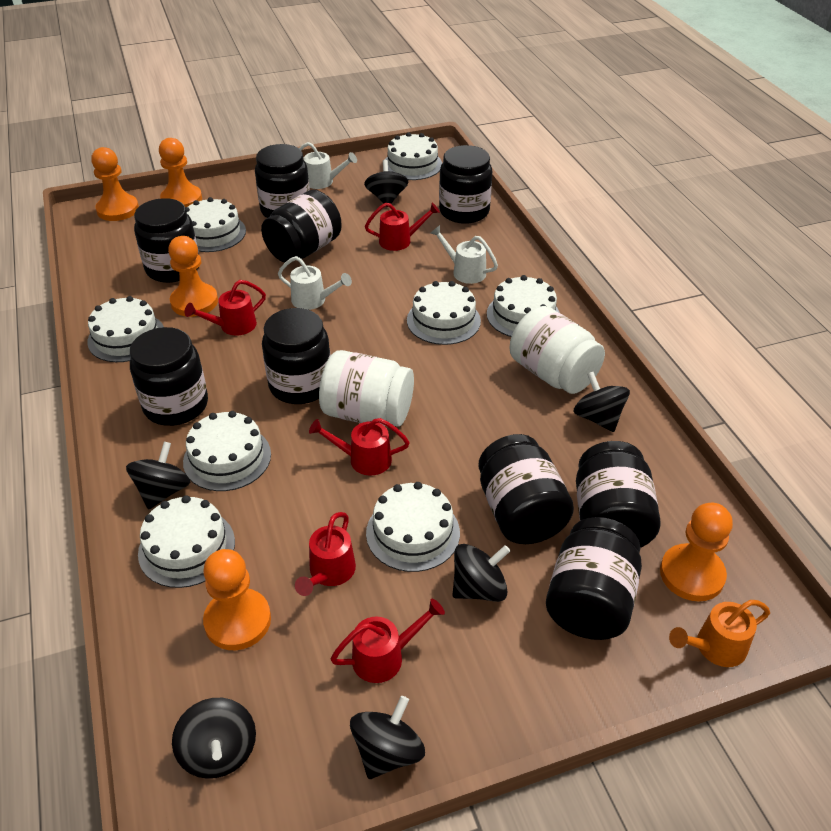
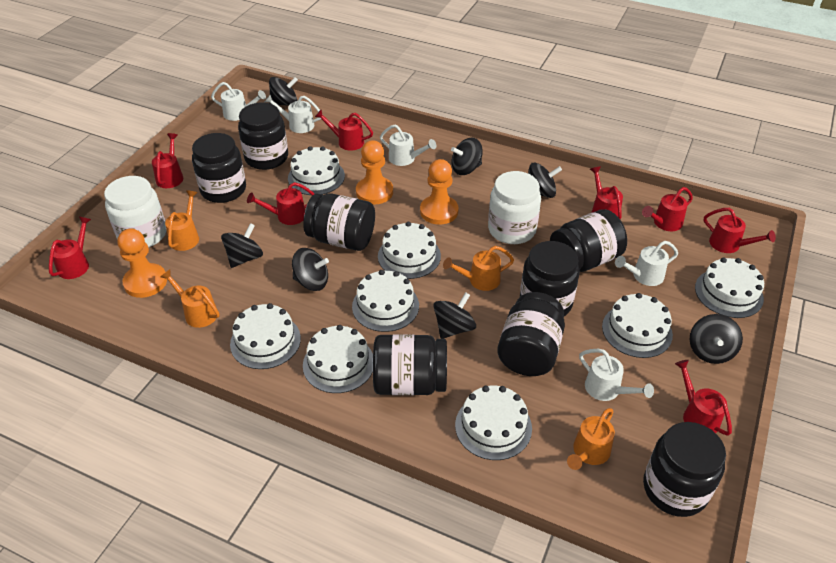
black jar: [130,327,208,426] [134,198,199,283] [255,144,310,218] [261,190,342,262] [262,308,331,404] [439,145,492,224] [478,434,574,544] [546,517,642,640] [576,441,661,548] = 9 -> [192,133,246,203] [238,103,288,170] [303,193,375,251] [373,334,447,395] [497,292,565,376] [520,241,580,316] [550,209,627,272] [643,422,726,517] = 8
black spinning top: [126,442,190,510] [172,698,256,779] [350,696,425,779] [364,160,408,207] [453,544,510,602] [573,372,630,432] = 6 -> [221,223,263,268] [269,77,298,106] [292,248,329,291] [433,292,476,339] [451,138,483,175] [528,163,562,198] [689,314,743,364] = 7
orange pawn: [91,147,139,221] [159,138,202,207] [168,236,218,317] [203,549,271,650] [660,503,733,602] = 5 -> [117,229,167,298] [356,140,393,205] [420,159,459,225] = 3
orange watering can: [669,600,770,667] = 1 -> [160,269,220,328] [165,190,199,251] [443,246,514,291] [567,408,615,470] = 4
red watering can: [185,280,266,336] [295,512,356,596] [309,418,410,476] [331,599,445,683] [365,203,440,251] = 5 -> [49,217,91,279] [152,133,183,188] [247,182,314,225] [315,110,373,151] [590,166,623,219] [642,187,693,231] [675,360,732,436] [704,208,776,253] = 8
white watering can: [278,256,352,310] [299,142,357,189] [430,225,498,284] = 3 -> [211,82,266,121] [265,95,321,133] [380,124,436,166] [579,349,654,401] [615,241,678,286] = 5

